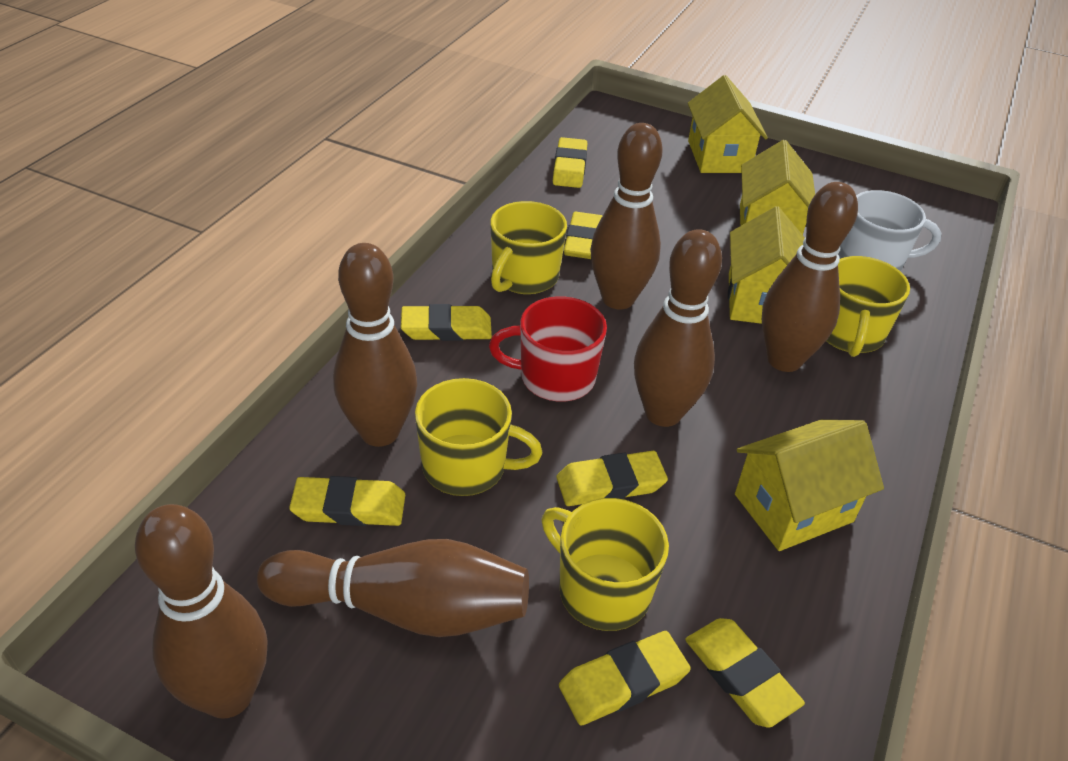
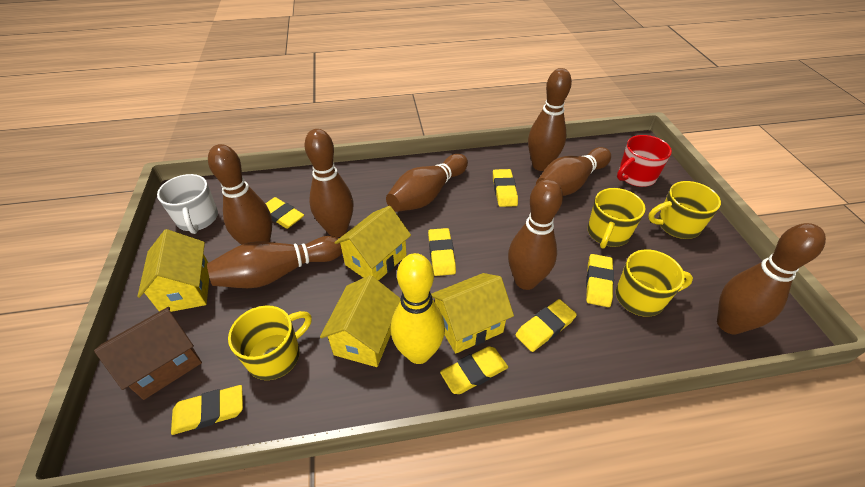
brown bowling pin: [135,504,268,719] [257,539,529,637] [333,243,417,447] [590,123,663,309] [634,229,722,427] [762,182,858,372] = 6 -> [207,236,342,288] [208,144,272,245] [304,129,353,237] [386,154,468,212] [508,179,563,290] [528,68,572,171] [536,147,611,196] [717,223,826,334] = 8
brown house: none = 0 -> [94,307,202,400] = 1
yellow bowling pin: none = 0 -> [391,253,445,364] = 1

